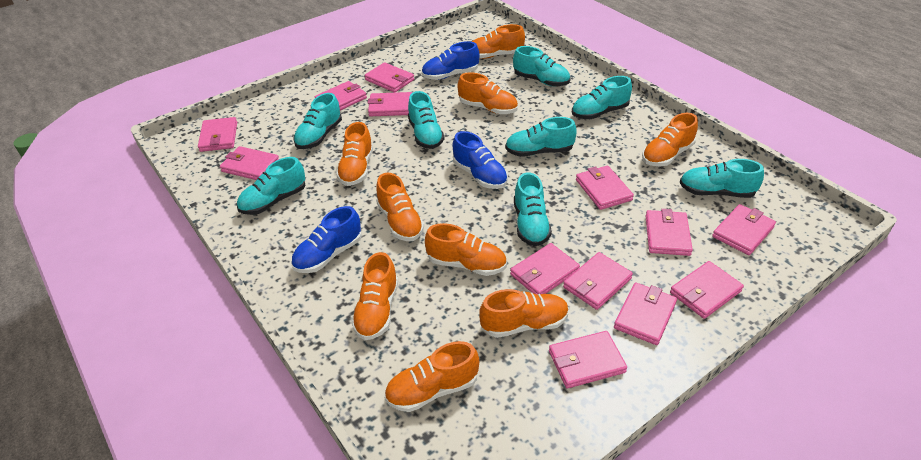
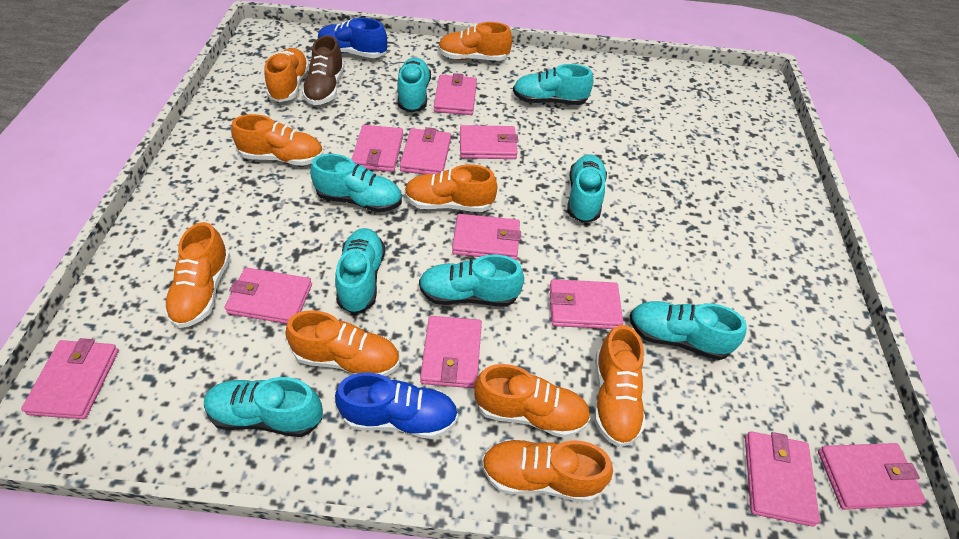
blue shoe: [291,206,362,273] [421,41,479,80] [453,131,508,189] = 3 -> [318,18,387,58] [335,373,458,439] = 2
brown shoe: none = 0 -> [302,35,345,105] = 1
pink wallet: [198,117,237,152] [220,146,279,180] [314,81,367,110] [365,62,414,93] [368,92,412,116] [510,243,580,295] [549,331,627,388] [563,252,633,310] [576,166,634,210] [614,282,677,345] [646,209,693,256] [670,261,744,319] [712,204,776,255] = 13 -> [21,338,119,419] [224,268,312,324] [351,125,404,172] [400,127,451,174] [420,316,482,388] [434,73,477,115] [452,214,521,260] [460,125,518,159] [550,279,623,329] [745,431,820,527] [818,443,926,510] = 11

